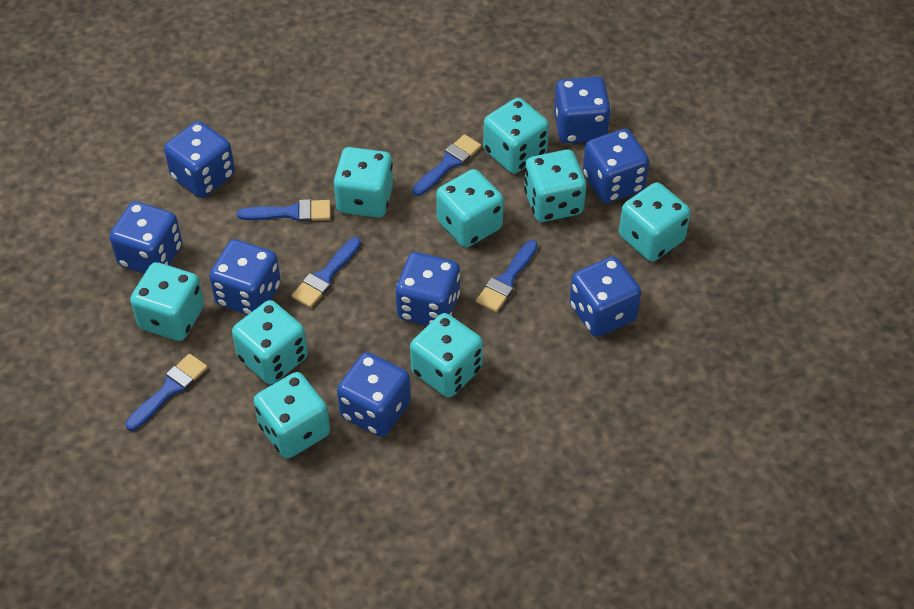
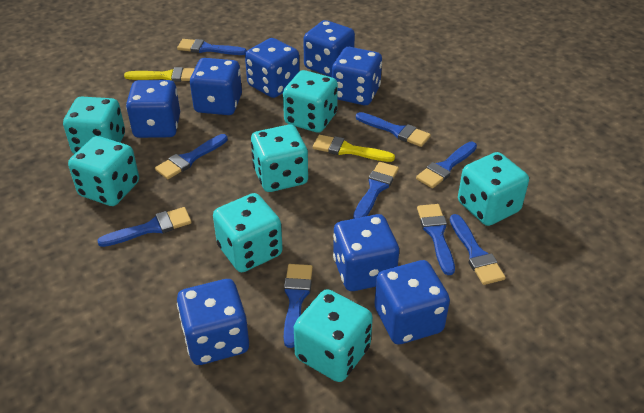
blue brush: [125,354,208,431] [237,199,331,222] [292,237,361,308] [412,134,481,196] [476,240,538,312] = 5 -> [97,207,192,247] [155,134,228,179] [177,39,247,55] [284,264,313,348] [353,162,399,219] [356,112,431,147] [416,142,477,188] [417,204,455,275] [450,214,506,285] = 9
turquoise dice: [130,262,204,341] [232,300,308,384] [254,372,330,459] [333,147,393,218] [410,313,483,397] [436,169,504,248] [483,98,549,174] [524,150,586,222] [619,182,691,262] = 9 -> [63,97,125,154] [68,136,139,206] [213,193,283,272] [251,125,308,192] [283,70,338,133] [294,289,373,382] [458,152,529,226] = 7
yellow brush: none = 0 -> [124,67,195,82] [313,135,395,162] = 2

